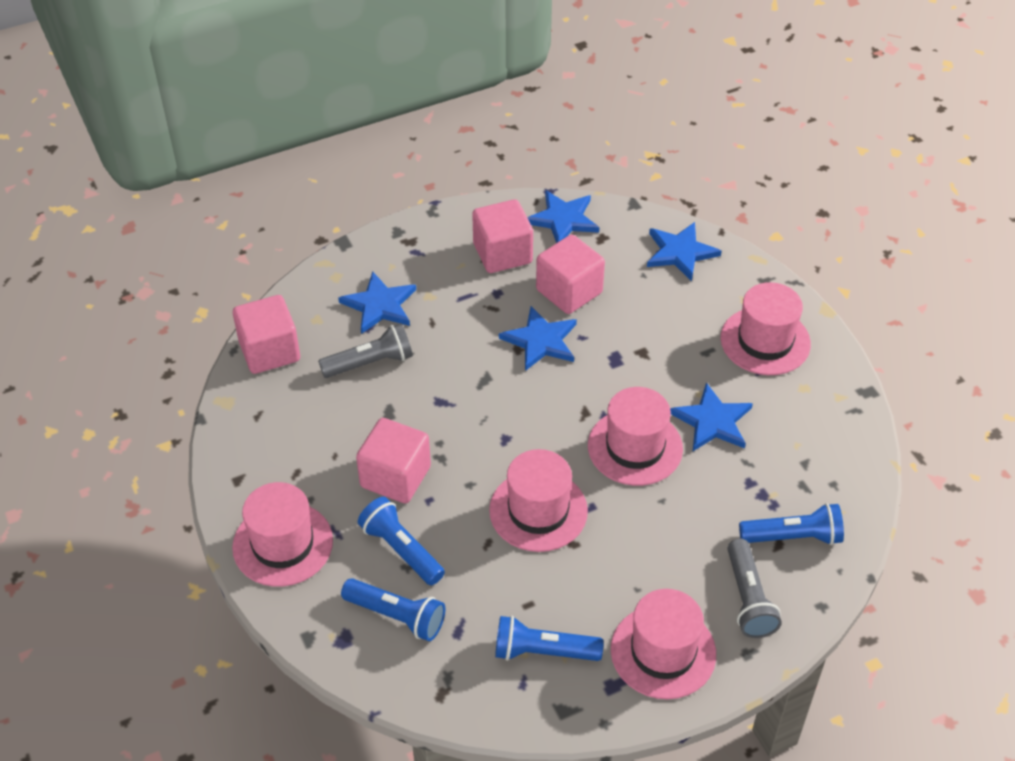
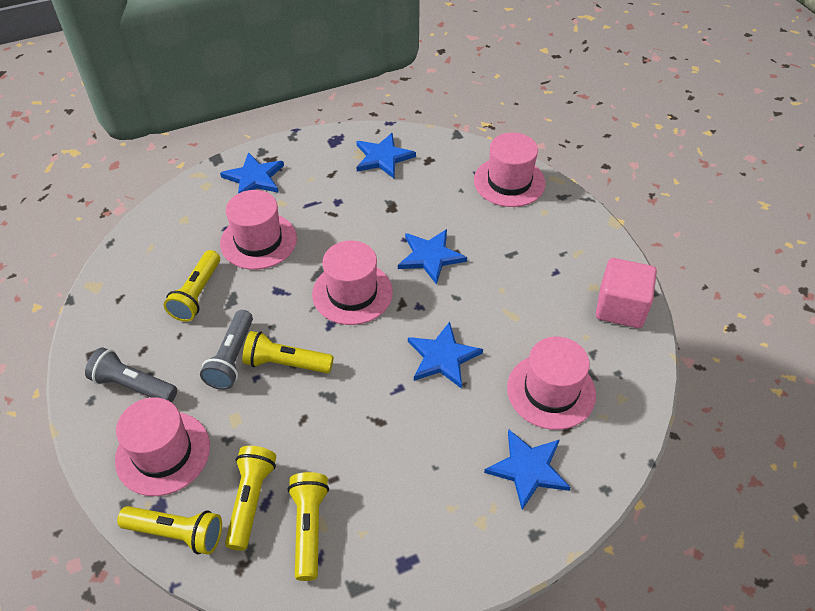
blue flashlight: [341,578,445,641] [358,497,445,585] [495,616,604,661] [739,503,844,545] = 4 -> none = 0
pink cube: [233,295,300,374] [356,418,431,503] [472,199,533,273] [536,234,605,314] = 4 -> [596,258,657,328] = 1
yellow flashlight: none = 0 -> [117,506,222,555] [164,250,220,322] [225,446,276,551] [242,331,334,373] [288,472,329,581] = 5

